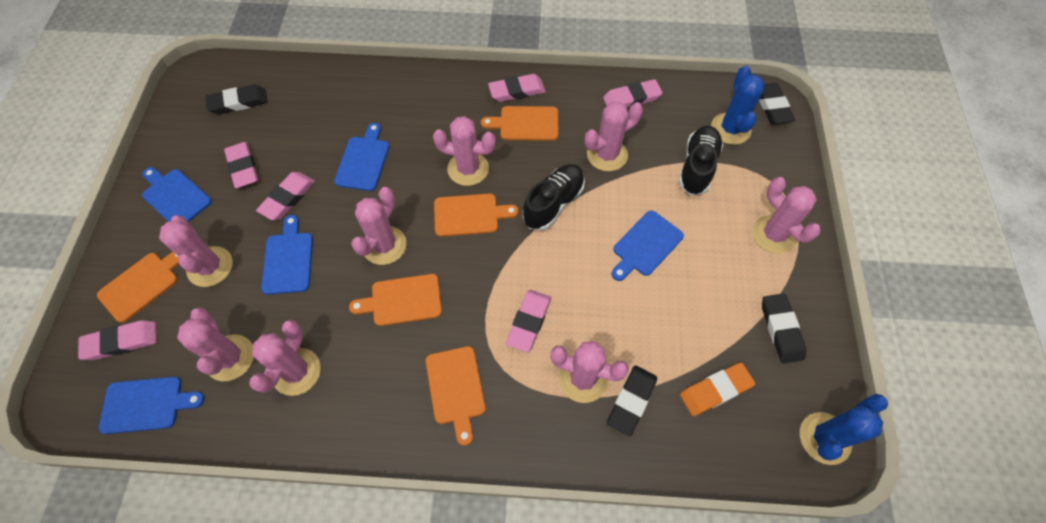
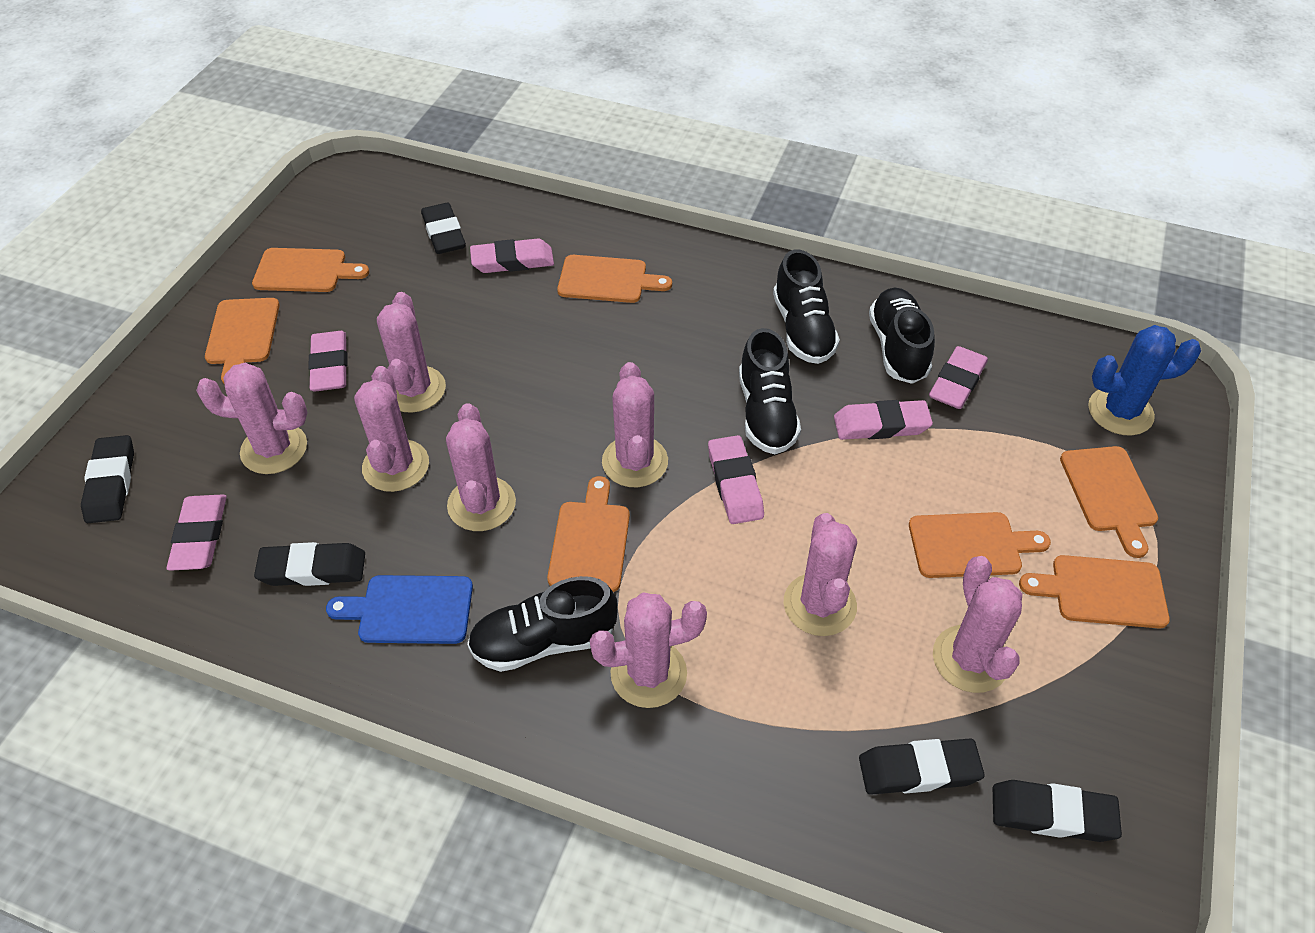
black eraser: [205,84,268,114] [607,365,657,436] [759,83,795,124] [762,293,806,363] = 4 -> [81,435,134,523] [254,542,365,586] [421,203,466,254] [859,739,985,795] [993,780,1122,842] = 5
black shoe: [523,164,585,231] [678,126,723,195] = 2 -> [467,576,617,672] [739,328,801,454] [773,249,840,364] [869,288,935,384] = 4
blue cactus: [711,66,765,145] [800,394,888,465] = 2 -> [1088,325,1201,436] = 1
blue cutting board: [99,377,204,434] [142,167,212,222] [261,215,313,295] [334,123,389,191] [612,211,684,281] = 5 -> [326,575,473,644] = 1
orange cutting board: [97,252,179,323] [349,274,442,326] [426,346,486,446] [434,194,519,237] [481,106,559,141] = 5 -> [205,298,280,385] [252,248,369,292] [547,476,630,592] [557,255,672,303] [909,512,1051,578] [1019,555,1170,629] [1060,446,1158,558] = 7
orange eraser: [680,362,755,416] = 1 -> none = 0

